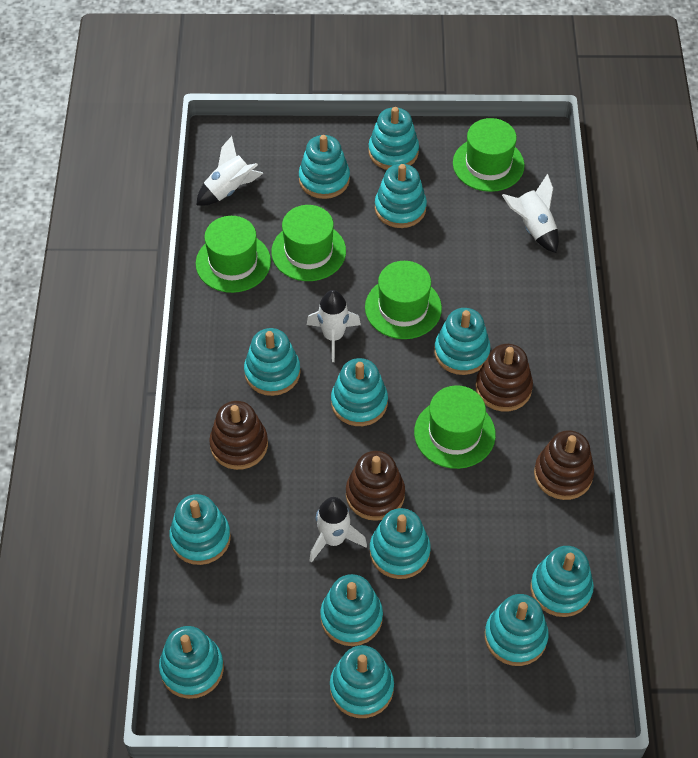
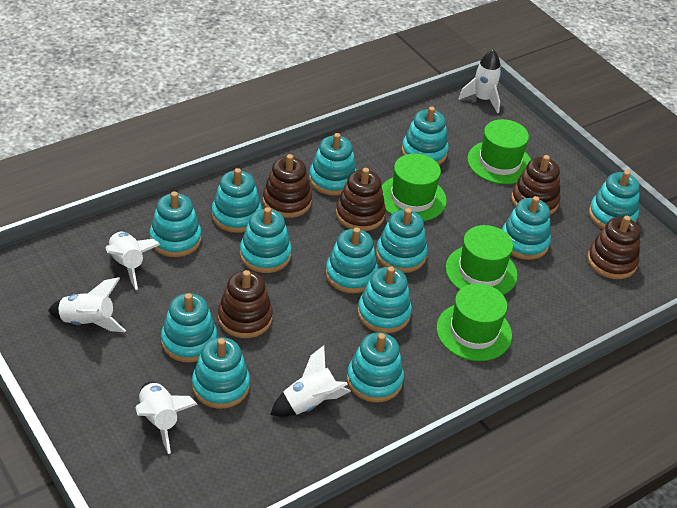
brown stacking toy: [209,401,268,470] [346,451,405,521] [476,344,533,412] [534,430,594,500] = 4 -> [218,270,273,338] [263,154,312,218] [336,168,386,231] [511,155,561,215] [587,216,640,279] = 5
green hat: [196,216,271,293] [271,205,346,281] [365,261,442,339] [414,385,496,469] [453,118,525,192] = 5 -> [381,154,447,221] [436,283,512,361] [446,225,518,295] [467,119,531,184] = 4
white rocket: [196,136,264,206] [307,290,361,362] [309,497,367,563] [502,174,559,253] = 4 -> [48,277,126,332] [106,232,161,290] [135,382,198,454] [270,345,351,417] [459,49,501,113] = 5

